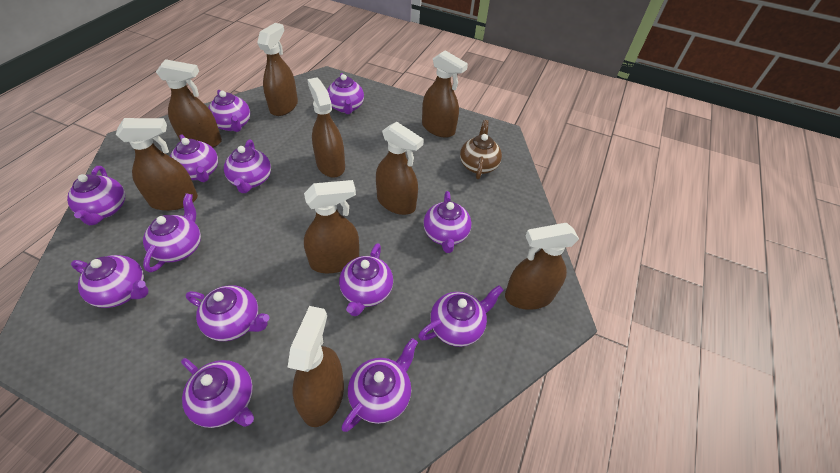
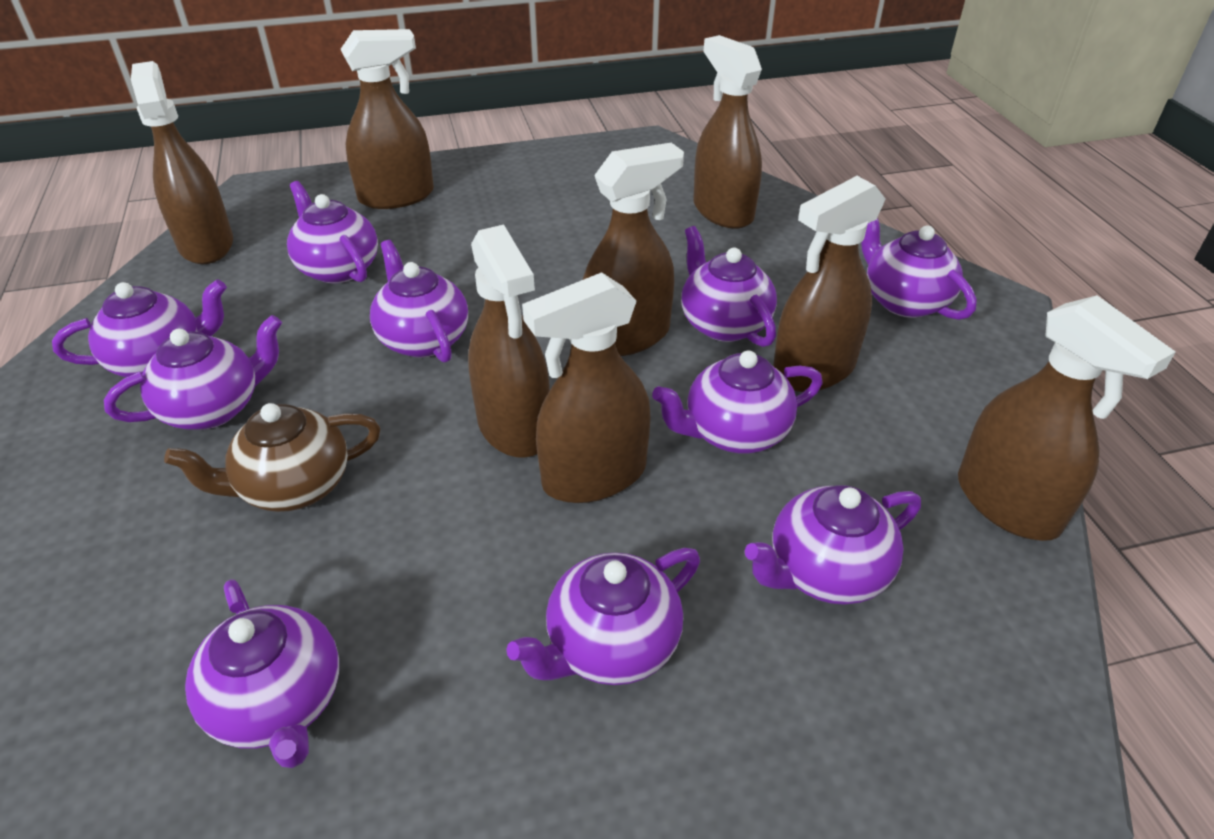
brown spray bottle: [116,118,198,211] [156,59,222,148] [257,23,298,116] [287,306,344,427] [304,180,359,273] [307,77,345,178] [376,122,424,215] [422,50,468,138] [505,223,579,310] = 9 -> [131,61,233,264] [340,29,434,209] [468,225,550,458] [522,272,650,503] [582,143,684,356] [693,35,762,229] [773,176,886,392] [958,295,1176,541] = 8
purple teapot: [67,166,125,226] [71,255,148,308] [143,193,201,273] [170,134,218,182] [181,358,254,428] [186,285,269,341] [208,90,250,132] [224,139,271,193] [327,73,364,114] [339,243,393,316] [341,338,418,432] [418,285,504,347] [423,191,472,253] = 13 -> [52,279,227,377] [104,315,282,430] [185,579,339,768] [287,181,378,284] [370,240,468,363] [506,548,700,685] [652,350,823,453] [681,226,777,347] [745,485,921,605] [861,217,977,320] = 10

